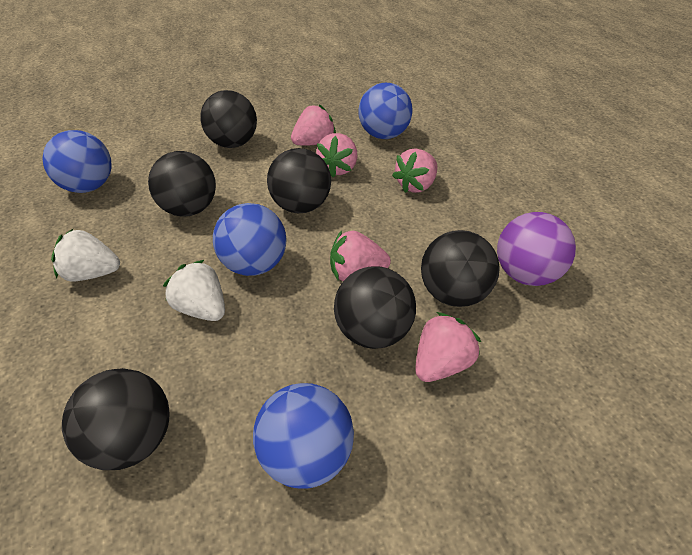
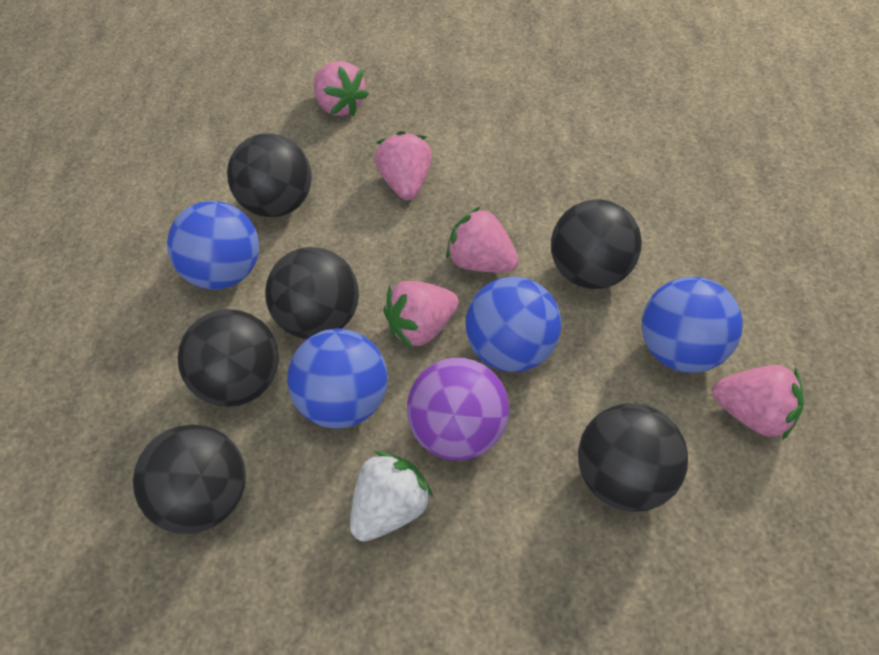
white strawberry: [51,229,120,282] [163,260,225,321] = 2 -> [350,451,433,542] = 1

